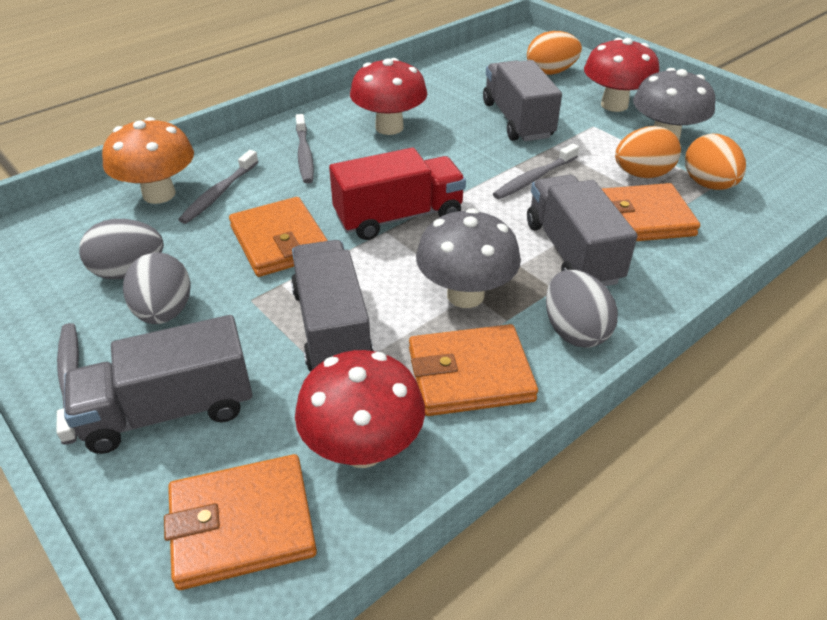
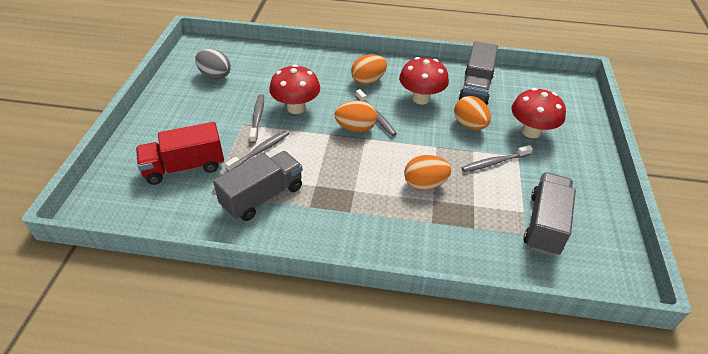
grey egg: [79,219,164,279] [123,253,191,324] [546,270,618,348] = 3 -> [195,49,231,80] = 1
grey mushroom: [416,208,521,308] [633,68,715,141] = 2 -> none = 0
grey truck: [64,315,252,454] [291,240,373,371] [483,60,562,141] [527,175,637,286] = 4 -> [213,151,303,221] [459,41,498,105] [523,172,576,256] = 3
orange egg: [527,31,582,75] [615,126,681,178] [685,134,746,190] = 3 -> [335,100,377,132] [351,54,387,85] [404,155,451,190] [454,96,491,130] = 4
orange mushroom: [102,117,194,204] = 1 -> none = 0
orange wallet: [164,454,317,590] [229,197,328,277] [409,324,538,416] [602,183,700,241] = 4 -> none = 0

